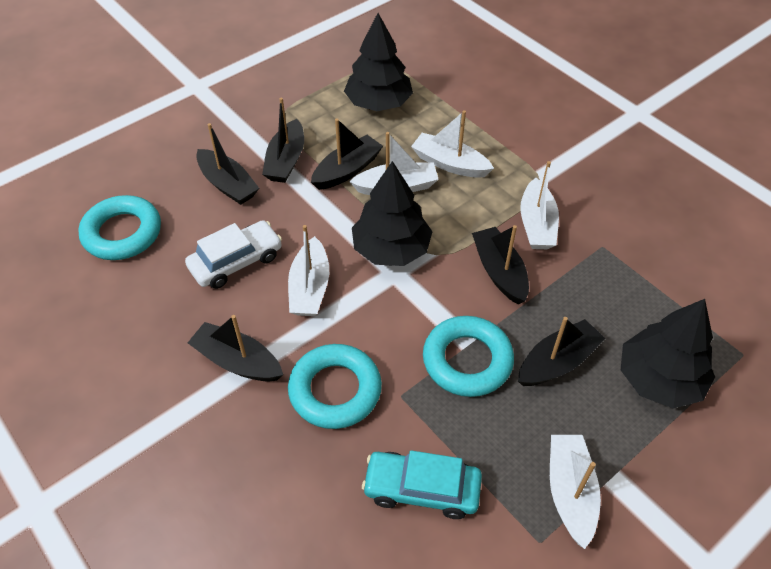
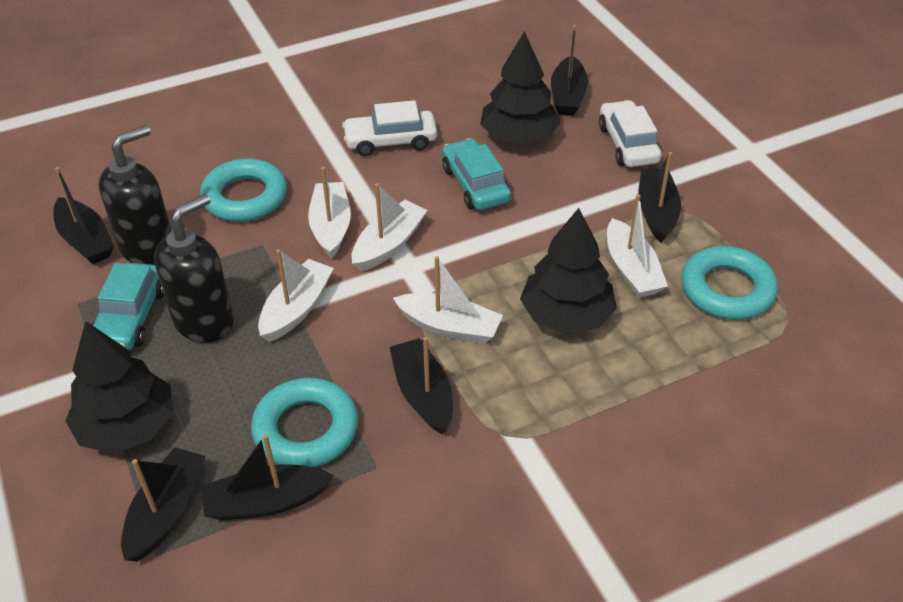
black soap dispenser: none = 0 -> [99,125,172,265] [154,194,234,343] = 2
turquoise car: [362,450,482,519] = 1 -> [92,263,164,350] [442,138,511,210] = 2
white car: [185,220,282,289] = 1 -> [342,100,437,156] [599,100,662,167] = 2

